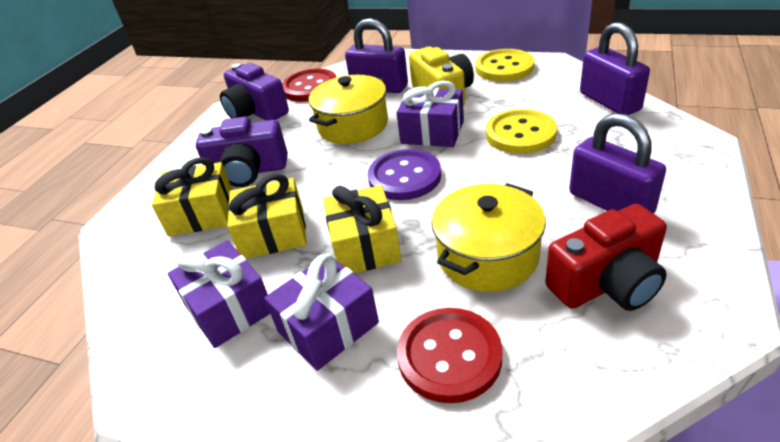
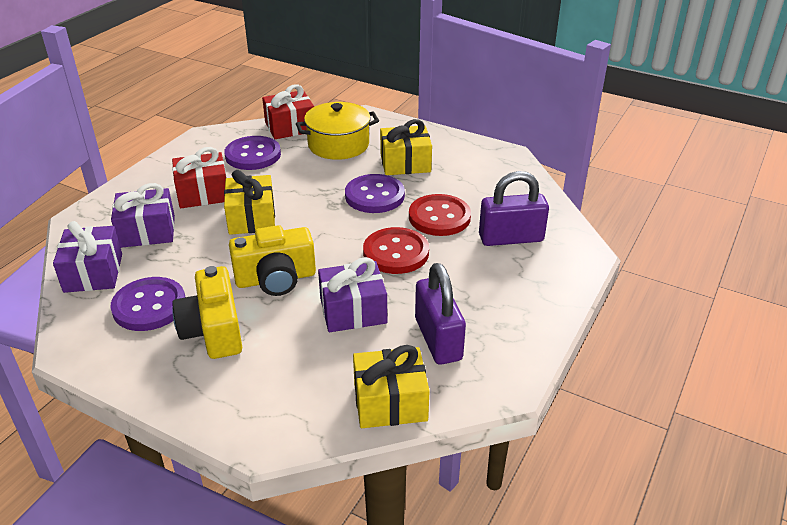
purple button: [368,149,441,200] = 1 -> [110,277,185,331] [224,136,281,170] [345,174,405,213] = 3
purple camera: [196,117,288,187] [220,63,289,121] = 2 -> none = 0
purple padlock: [345,18,408,93] [569,113,666,214] [580,22,650,115] = 3 -> [415,263,466,365] [479,171,549,246] = 2
red camera: [545,204,667,311] = 1 -> none = 0
red gift: none = 0 -> [172,147,227,208] [262,84,314,139] = 2
yellow button: [475,49,534,82] [486,109,557,154] = 2 -> none = 0
yellow camera: [409,46,474,106] = 1 -> [172,266,242,359] [229,225,316,296] = 2
yellow pot: [309,75,388,144] [432,183,546,292] = 2 -> [296,102,379,160] = 1

